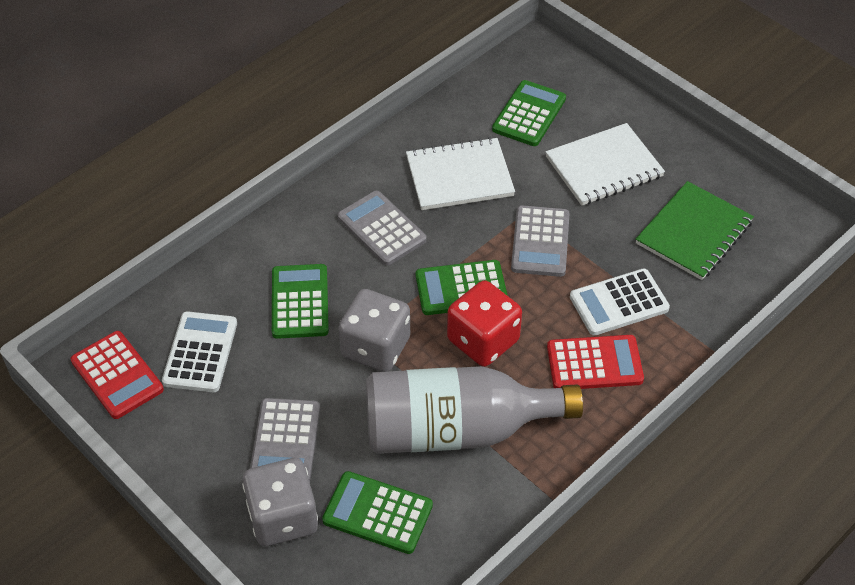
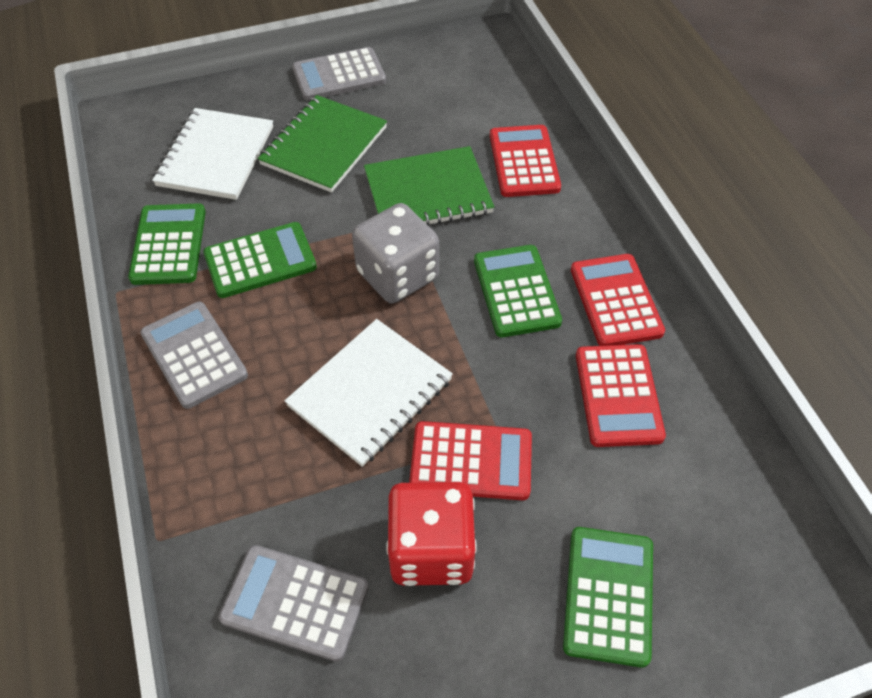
green notebook: [636,181,754,280] = 1 -> [258,95,387,193] [364,146,494,226] = 2
grey bottle: [366,366,583,454] = 1 -> none = 0
grey dice: [242,458,318,546] [338,289,410,372] = 2 -> [352,203,439,304] = 1
red calculator: [71,331,164,419] [547,335,644,389] = 2 -> [409,421,532,500] [490,125,561,197] [571,254,665,346] [576,344,666,447] = 4
white calculator: [162,311,237,392] [570,269,670,336] = 2 -> none = 0

